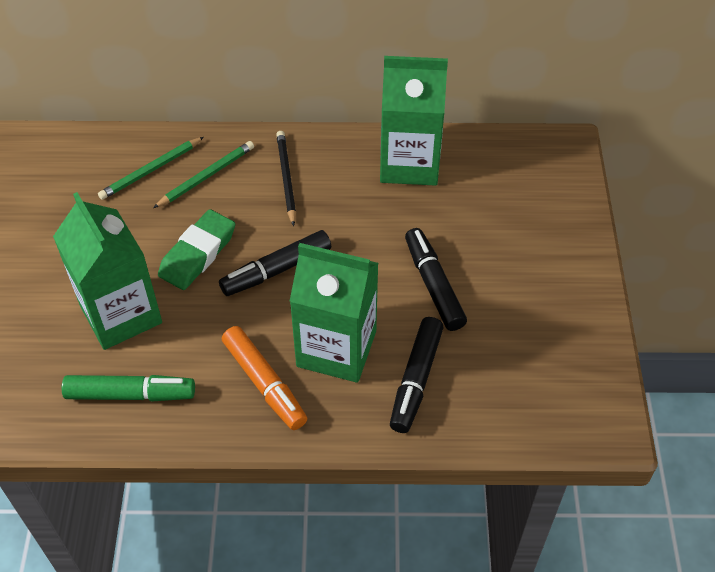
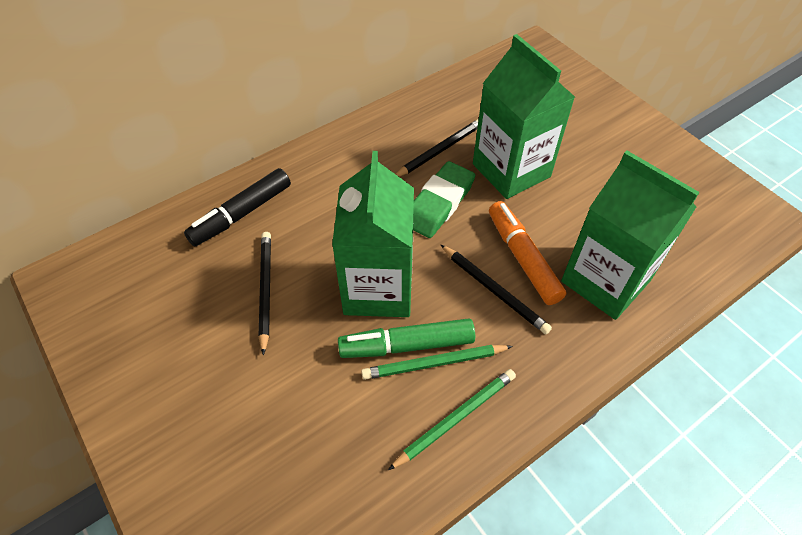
black marker: [219,230,331,296] [390,317,444,433] [405,228,467,331] = 3 -> [184,168,291,246] = 1
black pencil: [276,131,296,226] = 1 -> [258,232,271,355] [396,119,479,177] [441,245,552,334] = 3

